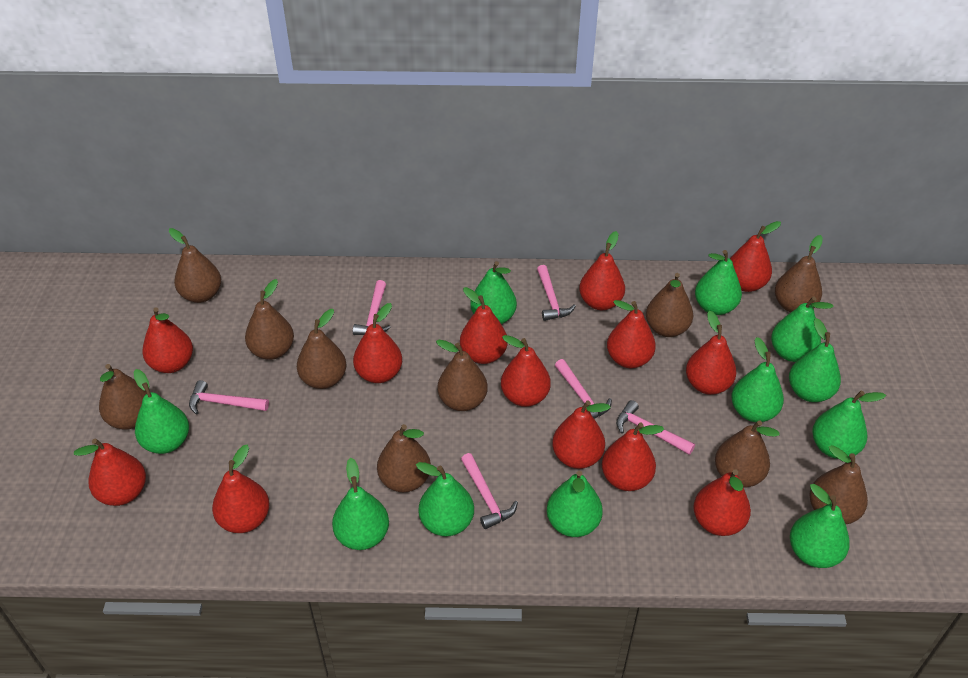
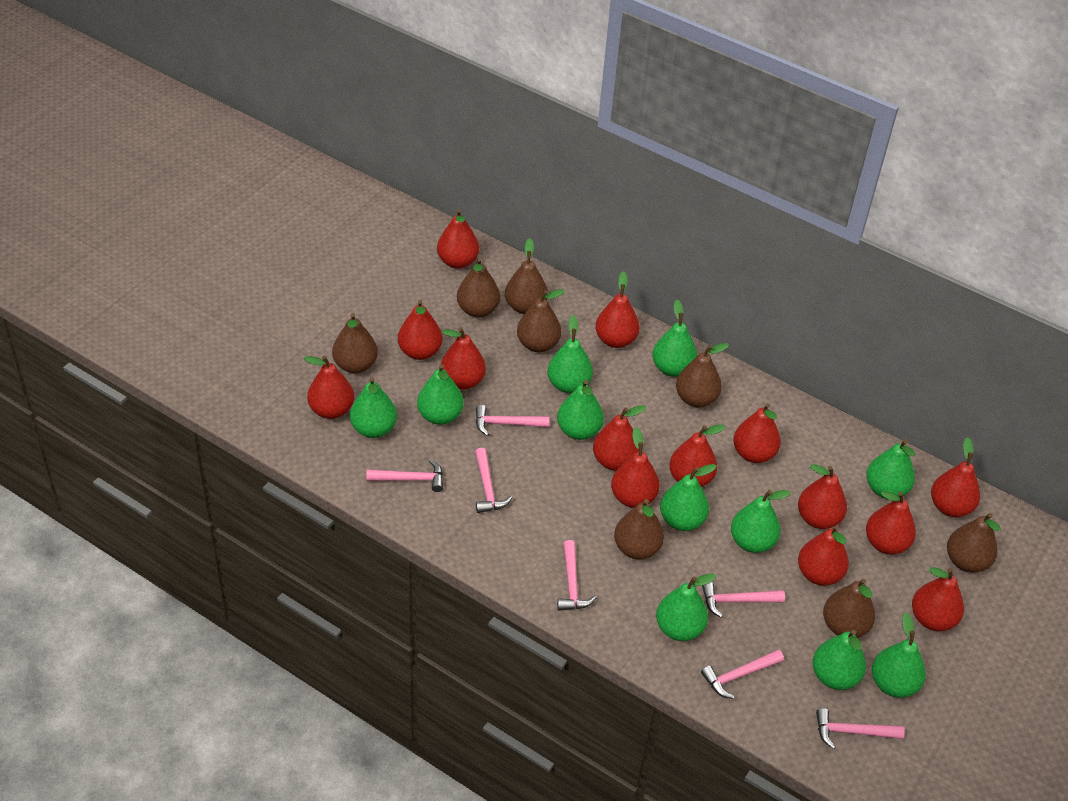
brown pear: [99,364,147,429] [169,228,221,303] [245,279,294,360] [297,309,346,389] [377,424,431,492] [436,340,488,411] [646,273,693,337] [715,420,780,488] [775,235,823,312] [809,445,868,524] = 10 -> [332,313,378,373] [457,258,500,317] [505,238,548,314] [517,289,565,352] [614,499,664,559] [676,343,729,407] [823,579,875,638] [947,513,1001,573] = 8
pink hammer: [189,380,269,415] [353,280,391,335] [461,453,518,529] [537,265,576,321] [555,359,612,419] [616,400,695,455] = 6 -> [366,459,443,492] [475,448,512,513] [476,405,549,436] [557,540,597,611] [701,649,784,699] [702,582,785,618] [816,708,905,749] = 7
red pear: [74,439,146,506] [142,307,193,373] [212,445,270,533] [353,303,402,383] [460,287,508,364] [501,335,551,407] [552,400,611,469] [579,231,625,310] [602,422,664,491] [607,300,656,368] [686,310,736,395] [693,469,751,536] [730,221,781,292] = 13 -> [304,356,354,419] [398,300,443,360] [437,209,479,269] [441,327,486,390] [593,406,646,471] [595,271,640,348] [611,427,660,508] [669,425,725,487] [733,403,781,463] [798,464,847,529] [798,525,849,586] [866,491,916,555] [912,567,964,631] [931,437,980,517] = 14

